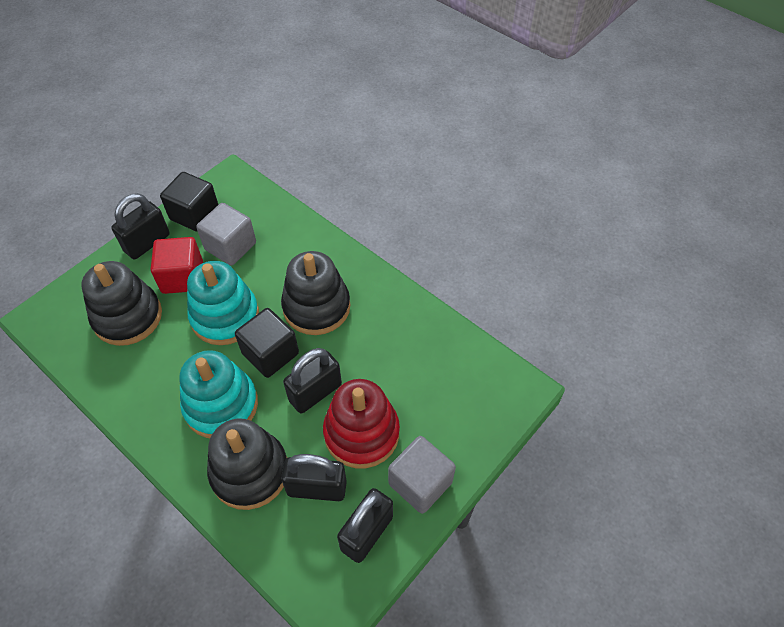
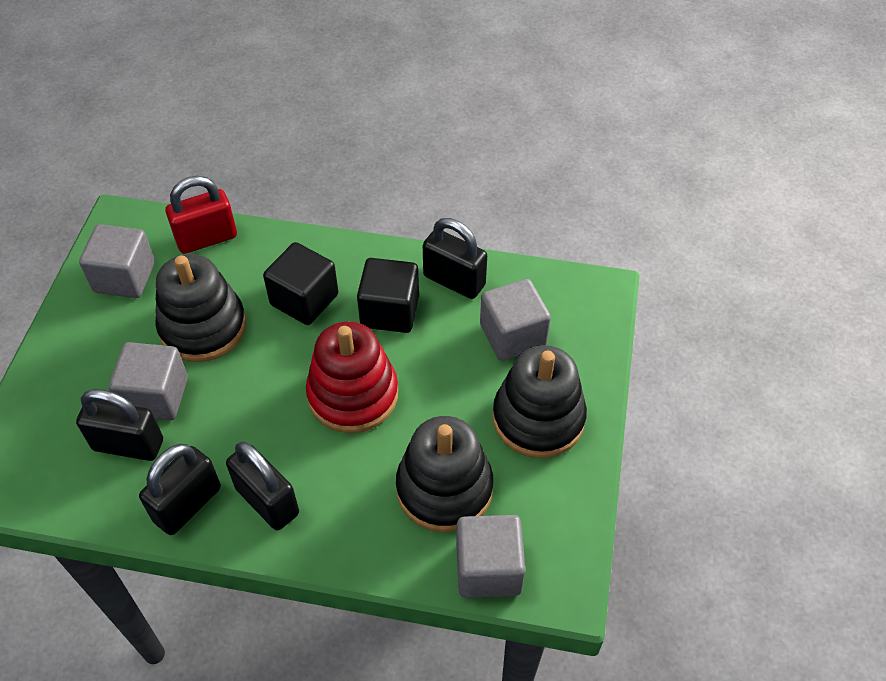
grey cube: [196,203,256,265] [388,436,456,514] = 2 -> [79,224,155,298] [109,342,188,420] [456,515,525,598] [480,279,551,361] = 4
red cube: [151,237,203,294] = 1 -> none = 0
red padlock: none = 0 -> [166,176,237,254] = 1
turquoise stacking toy: [179,350,258,438] [187,261,259,345] = 2 -> none = 0

